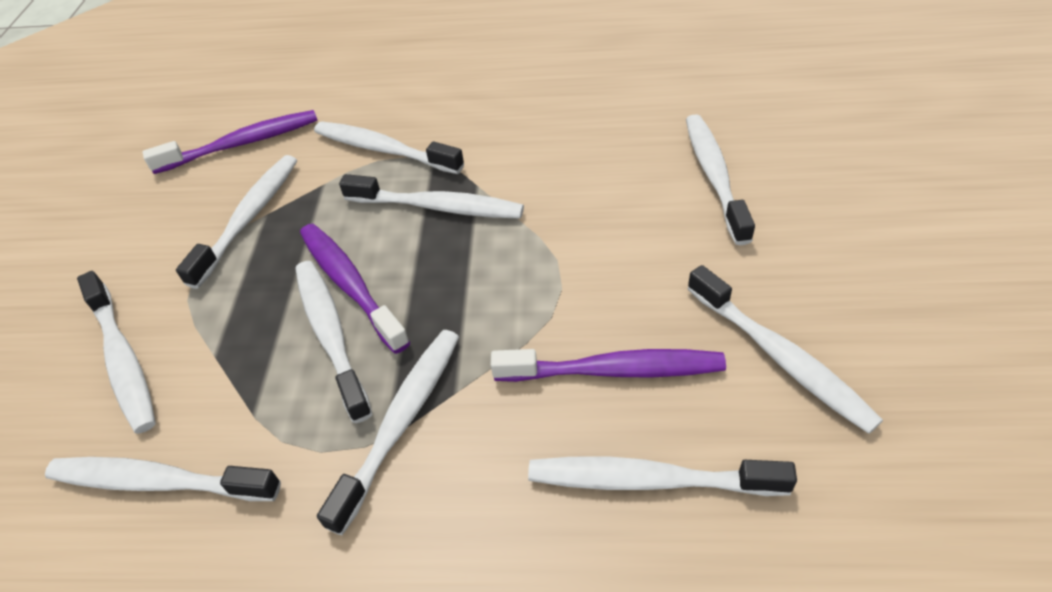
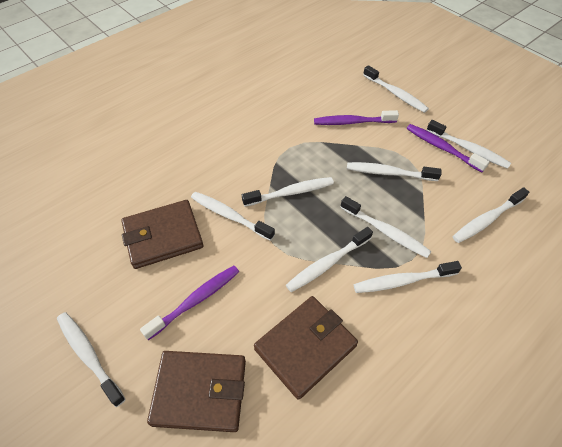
brown wallet: none = 0 -> [121,200,203,269] [147,351,246,432] [254,296,358,400] = 3

